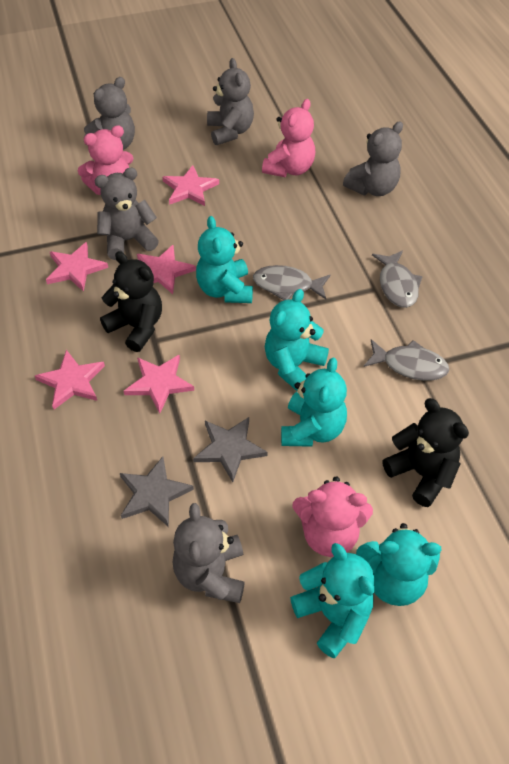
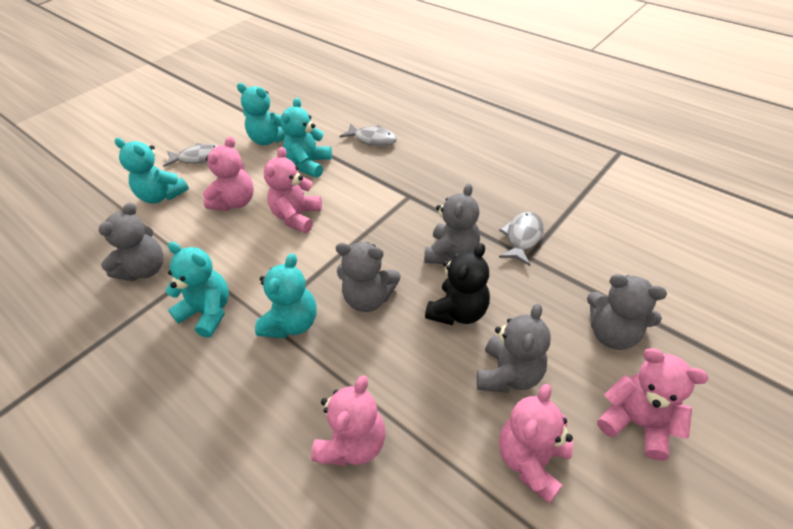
black teddy bear: [100,251,162,352] [382,398,469,507] = 2 -> [425,243,490,325] = 1
grey star: [120,456,194,527] [193,417,268,482] = 2 -> none = 0
pink star: [35,350,105,409] [46,242,108,292] [124,355,195,413] [137,245,196,294] [163,165,219,206] = 5 -> none = 0
pink teddy bear: [78,125,134,195] [262,99,315,177] [292,476,373,557] = 3 -> [203,136,254,211] [264,147,322,233] [311,375,385,466] [499,384,573,504] [597,348,709,460] = 5

